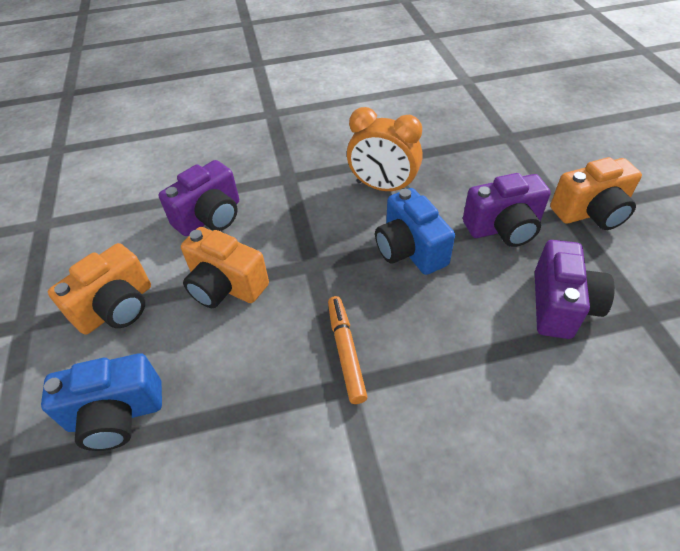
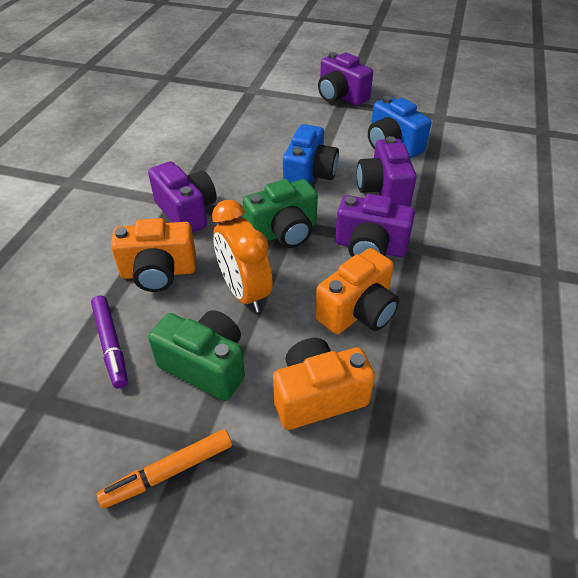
green camera: none = 0 -> [148,310,245,401] [243,179,318,248] = 2
purple camera: [159,160,239,236] [463,173,551,247] [535,240,615,339] = 3 -> [148,161,217,233] [318,52,373,106] [335,194,415,257] [357,136,417,207] = 4
purple marker: none = 0 -> [91,295,128,388] = 1

